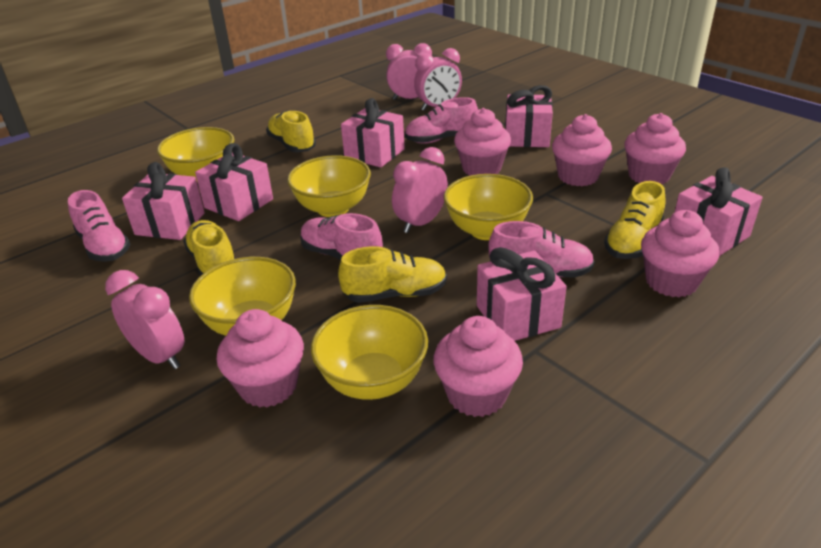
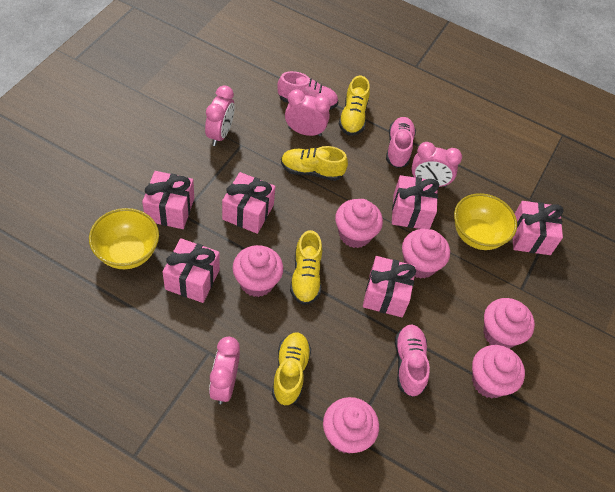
pink shoe: [68,190,131,262] [300,213,383,260] [405,97,478,144] [488,221,595,278] = 4 -> [277,71,338,110] [386,117,416,168] [395,324,430,397] = 3
yellow bowl: [157,127,234,181] [189,257,296,336] [287,155,371,217] [311,305,428,400] [444,174,533,240] = 5 -> [89,208,159,269] [454,193,517,250] = 2

